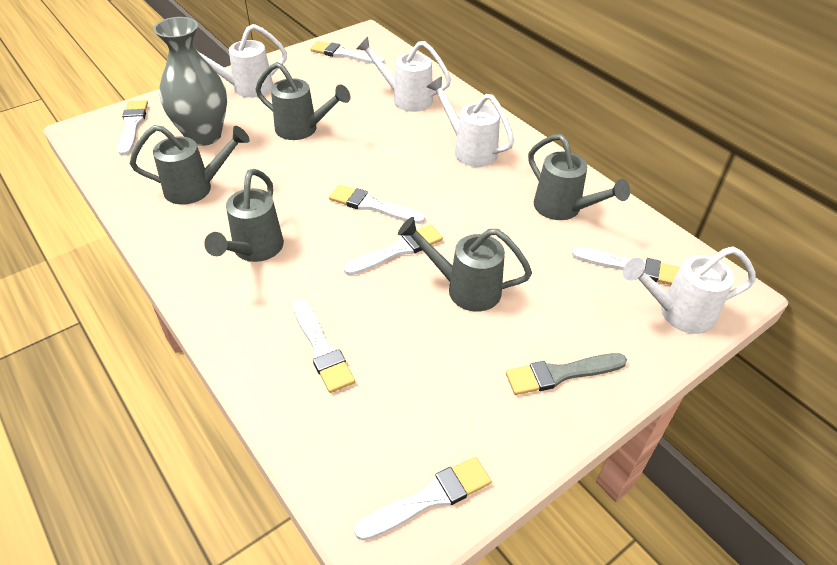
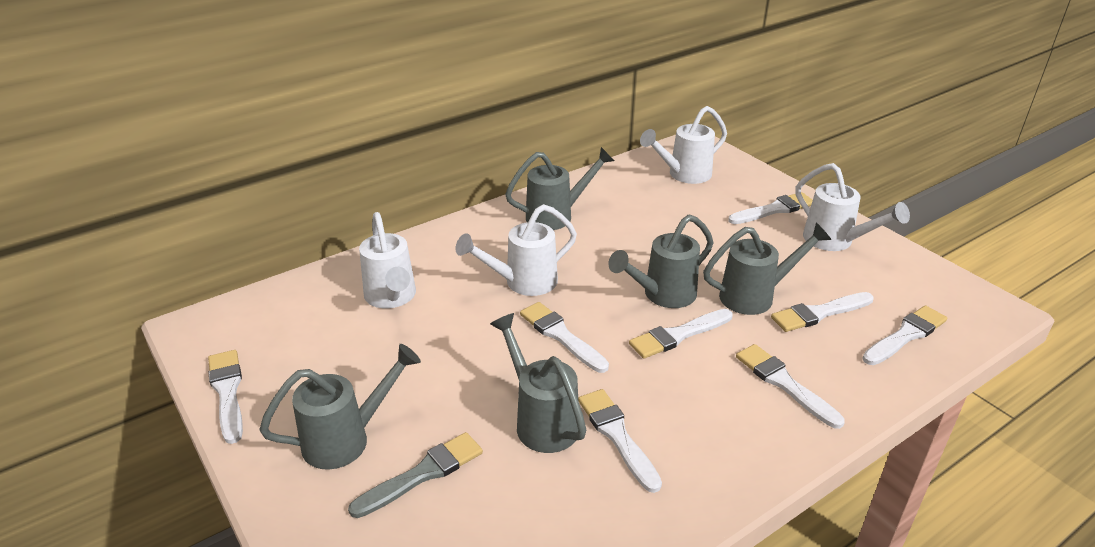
grey vase: [153,17,227,146] = 1 -> none = 0
white brush: [118,100,148,156] [293,299,355,393] [310,41,385,64] [329,185,425,224] [344,224,443,275] [354,457,491,541] [572,247,680,285] = 7 -> [208,350,243,444] [520,302,609,373] [578,389,662,493] [629,309,733,359] [728,192,813,224] [736,344,845,429] [771,292,874,332] [862,305,947,365] = 8

